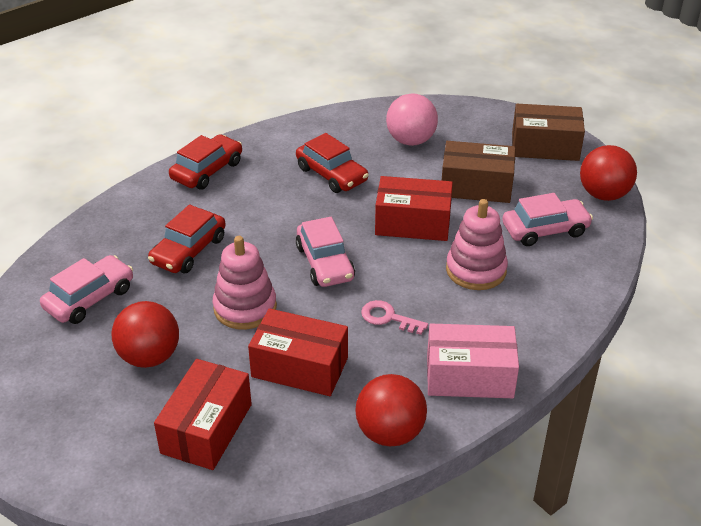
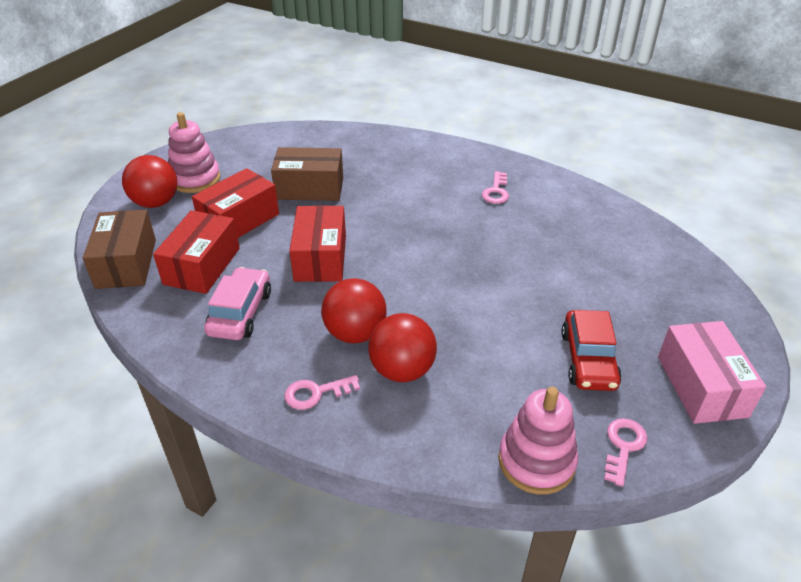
pink ball: [386,93,438,146] = 1 -> none = 0
pink car: [40,255,133,324] [296,217,355,287] [502,193,593,246] = 3 -> [204,267,271,340] = 1
pink key: [361,300,428,335] = 1 -> [284,375,360,410] [482,171,509,204] [604,418,648,487] = 3
red car: [148,205,226,273] [169,134,242,190] [296,133,369,193] = 3 -> [562,310,622,391] = 1

